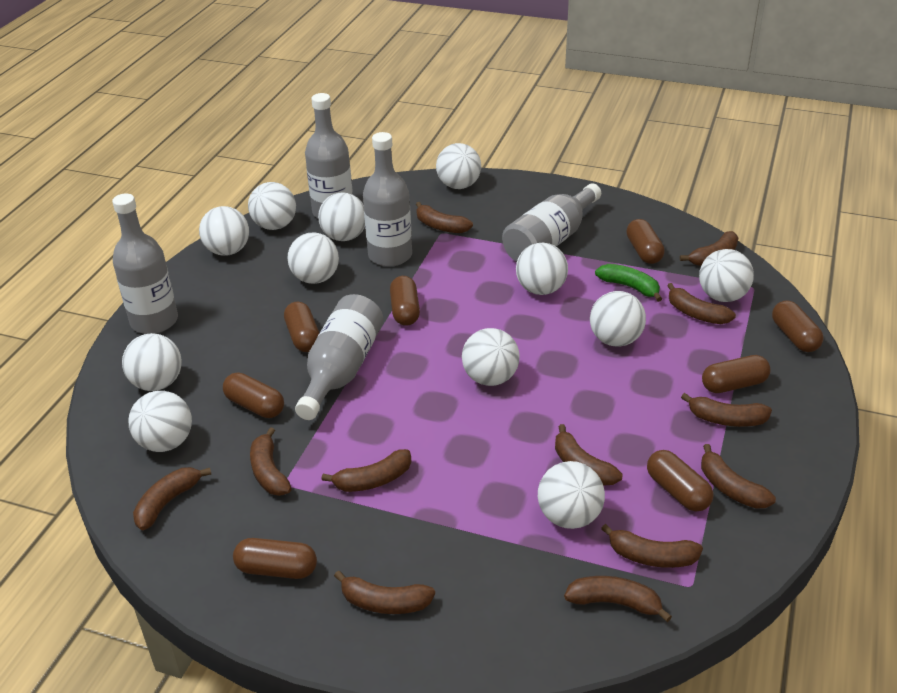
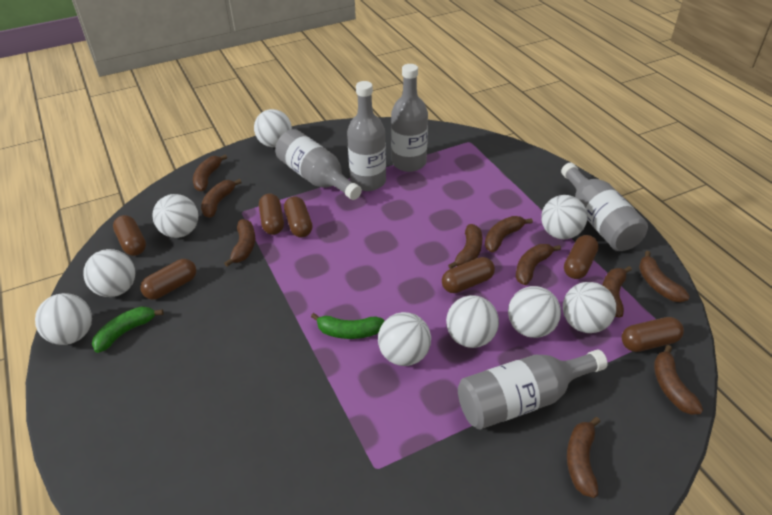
brown banana: [133,467,211,530] [250,427,292,496] [321,449,412,492] [334,570,435,614] [416,202,473,233] [555,424,623,486] [564,576,672,622] [601,524,703,568] [667,283,736,324] [680,231,738,266] [681,393,772,427] [701,444,776,509] = 12 -> [193,155,227,192] [201,179,242,218] [224,219,255,267] [448,224,482,269] [485,216,533,252] [516,244,561,285] [567,417,600,498] [603,266,632,318] [639,251,690,302] [654,345,703,415] = 10
brown capsule: [223,372,284,418] [233,538,317,579] [284,302,319,352] [390,276,420,326] [626,219,665,264] [647,450,713,512] [702,355,770,393] [772,300,823,352] = 8 -> [113,215,146,256] [140,259,196,300] [259,193,284,235] [284,196,312,237] [442,257,495,293] [564,235,599,279] [622,317,684,352] = 7
green banana: [595,264,662,302] = 1 -> [92,306,164,353] [311,313,384,339] = 2
white ball: [122,333,182,391] [128,391,192,452] [199,206,249,256] [248,182,296,230] [288,232,339,284] [318,192,365,241] [436,143,481,189] [462,328,519,386] [516,243,568,295] [538,461,605,529] [590,291,646,347] [699,249,754,302] = 12 -> [35,293,92,345] [83,249,136,297] [153,194,198,238] [254,109,292,147] [378,312,431,366] [446,295,499,348] [508,286,561,338] [541,195,587,239] [563,282,616,333] = 9

